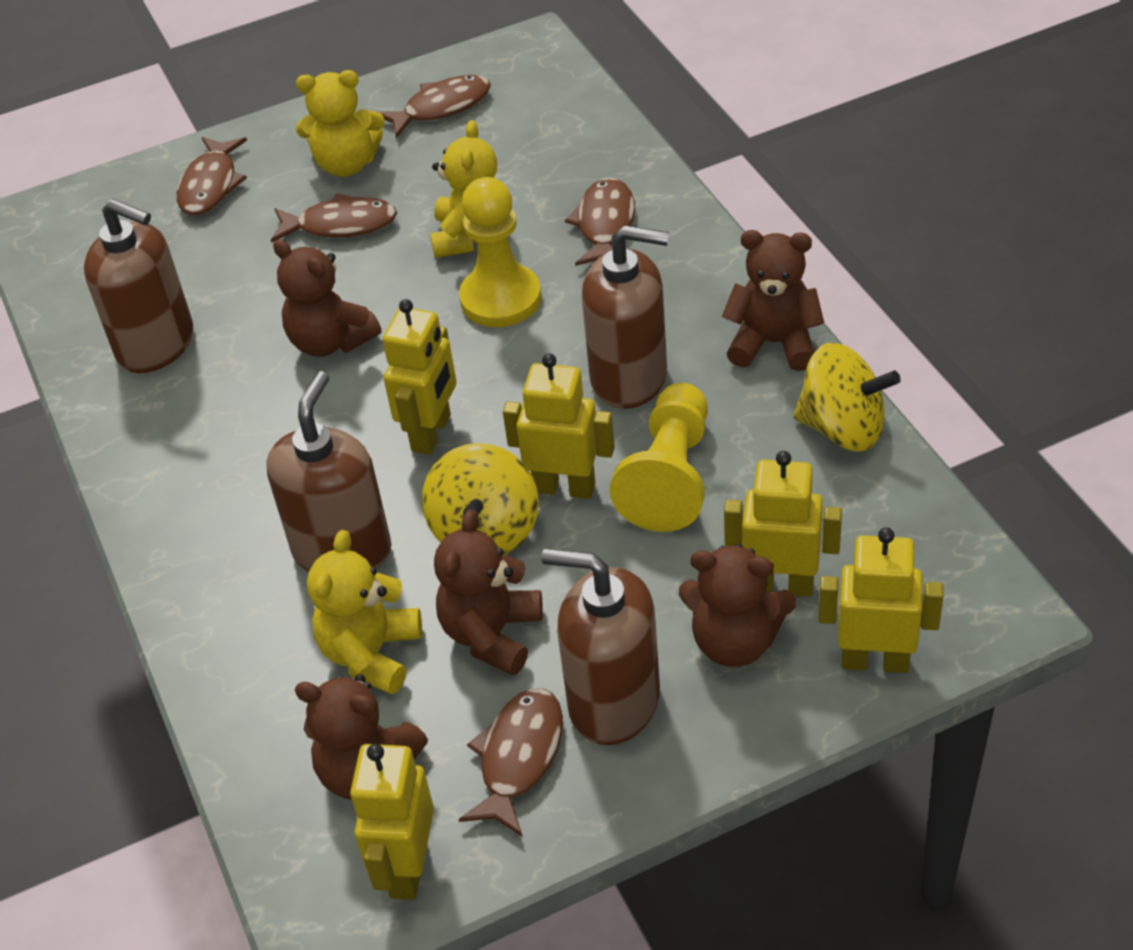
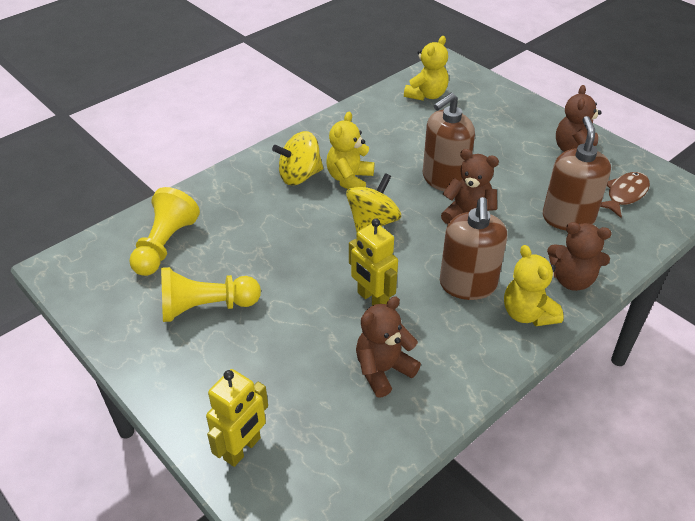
brown fish: [177,137,247,215] [271,193,397,243] [378,75,491,138] [458,688,563,836] [565,178,635,266] = 5 -> [600,172,650,218] = 1
brown soap dispenser: [84,199,193,373] [266,371,391,572] [542,549,660,745] [582,225,669,409] = 4 -> [423,93,475,191] [440,197,507,300] [543,116,611,230] = 3
brown teddy bear: [273,239,381,357] [295,674,428,800] [434,510,543,675] [679,544,796,667] [722,230,824,371] = 5 -> [356,296,421,398] [441,149,499,224] [547,222,611,291] [556,85,602,152] = 4
yellow robot: [350,744,434,900] [383,299,457,455] [503,353,615,499] [724,451,842,597] [818,527,944,673] = 5 -> [206,369,268,467] [349,218,398,306] = 2

